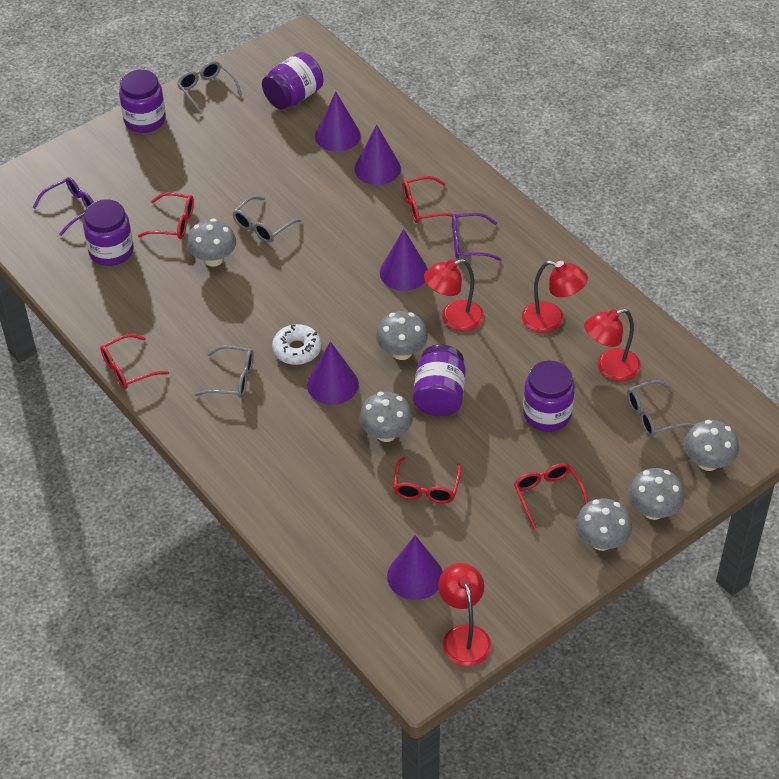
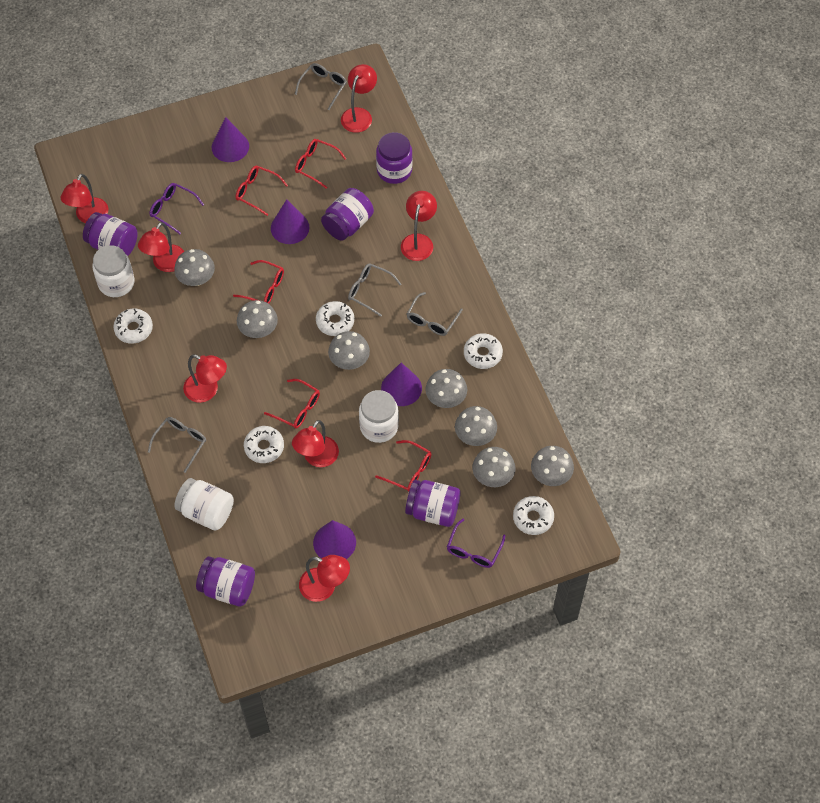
grey mushroom: [187,218,236,267] [359,392,413,442] [376,311,428,360] [575,498,632,551] [628,468,684,520] [684,420,739,471] = 6 -> [174,249,215,286] [237,300,278,338] [328,331,370,370] [425,369,467,408] [455,406,497,446] [473,447,515,487] [531,446,574,486] = 7
purple cone: [307,341,359,405] [315,91,361,152] [355,124,401,185] [380,229,428,291] [387,535,443,600] = 5 -> [212,117,249,162] [271,199,310,244] [313,520,356,559] [381,363,422,406] = 4
red lamp: [424,259,484,331] [438,563,491,666] [522,260,588,333] [584,308,641,381] = 4 -> [60,174,108,223] [138,222,184,272] [183,354,227,403] [292,420,339,467] [299,555,350,602] [341,64,377,133] [401,191,437,261] = 7
white donut: [272,324,321,365] = 1 -> [113,308,153,344] [244,426,284,463] [316,301,354,336] [464,333,503,369] [513,496,554,535] = 5
white jar: none = 0 -> [92,245,135,297] [174,478,234,530] [359,390,399,443] = 3

